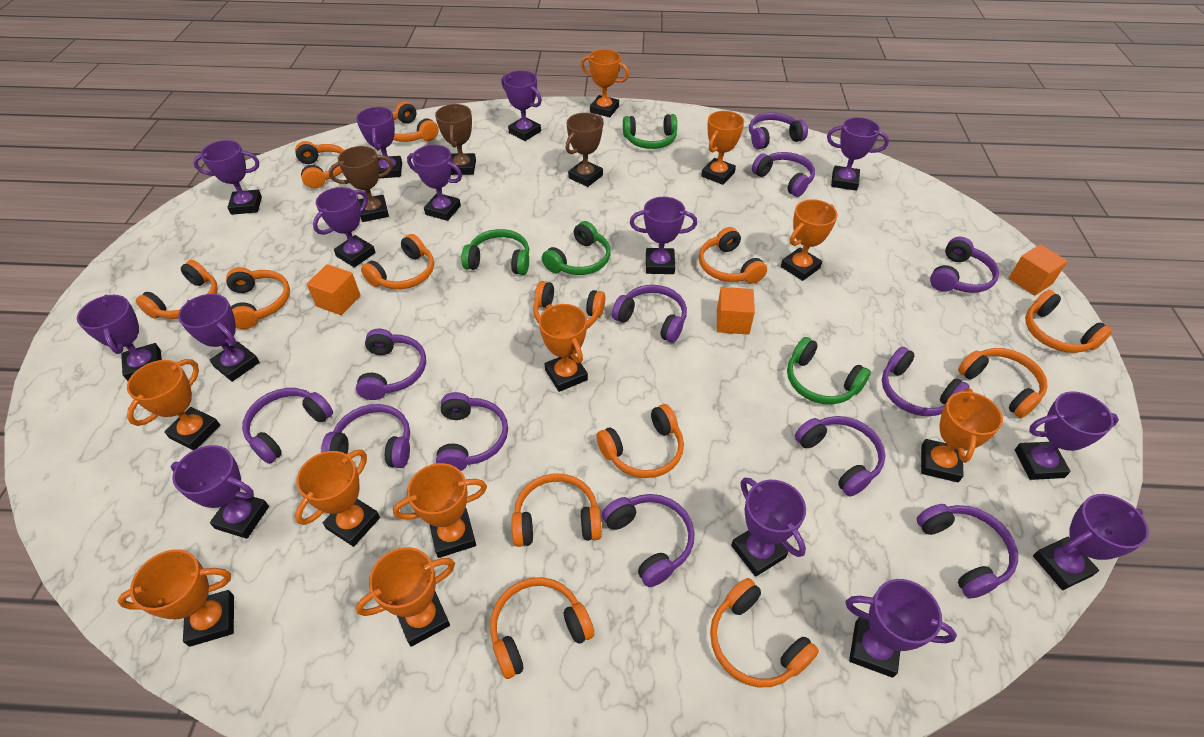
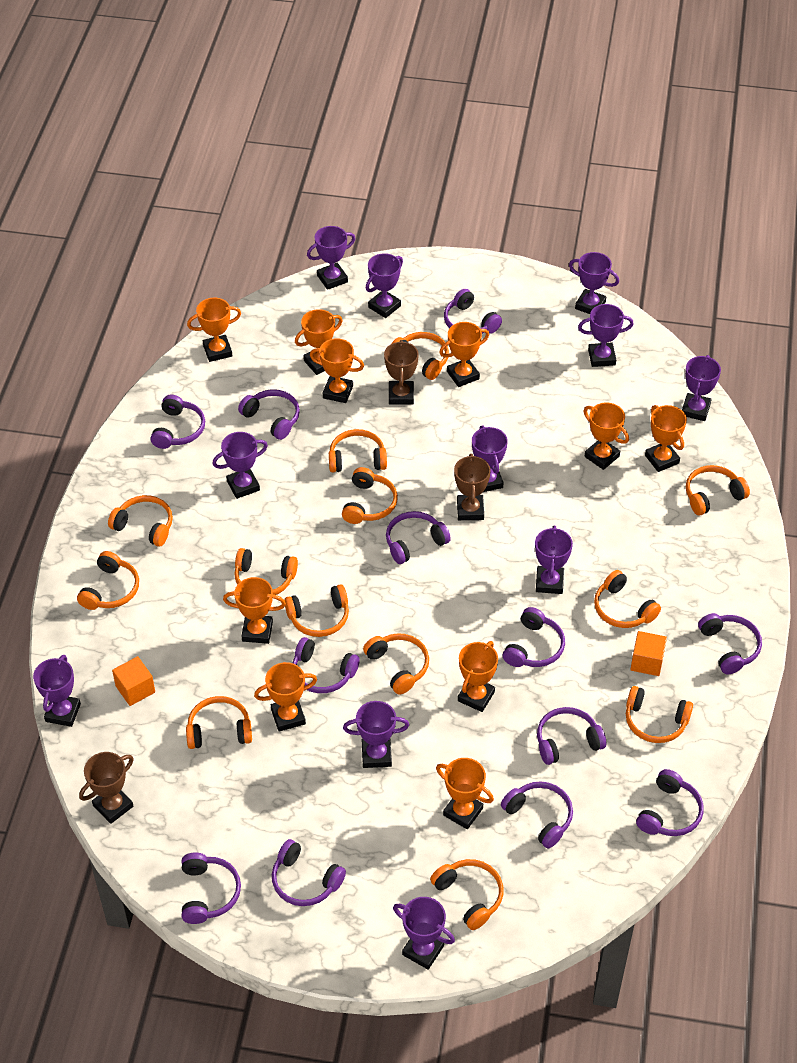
green headphones: [461,229,529,275] [542,221,611,275] [623,114,677,149] [787,337,871,404] = 4 -> none = 0
orange cube: [307,264,360,315] [717,287,755,335] [1008,244,1068,296] = 3 -> [112,656,155,706] [630,631,667,676] = 2
purple trophy: [77,295,162,381] [171,445,269,539] [178,294,260,382] [193,140,262,215] [313,187,376,267] [356,107,402,178] [407,145,462,221] [501,70,542,141] [630,197,697,274] [731,478,806,577] [827,117,889,191] [846,579,957,678] [1015,391,1119,480] [1033,494,1149,590] = 14 -> [33,655,81,727] [212,432,268,499] [307,226,355,290] [343,701,409,768] [366,253,403,318] [393,897,455,970] [472,425,508,492] [535,525,573,594] [569,252,619,314] [578,304,634,367] [682,355,721,421] = 11

